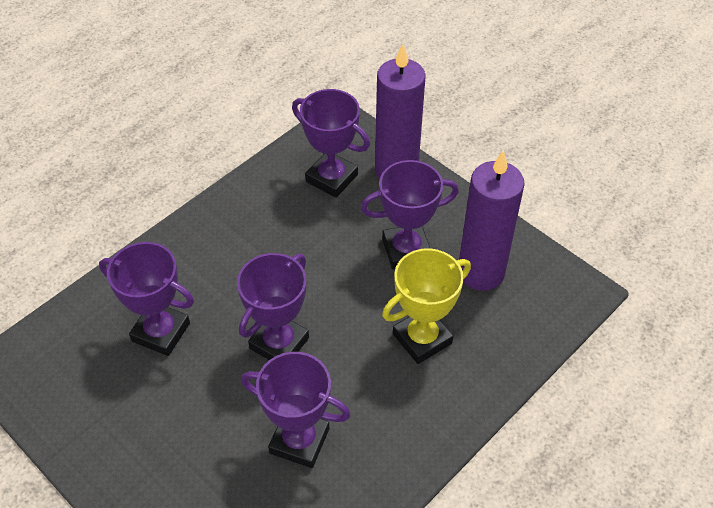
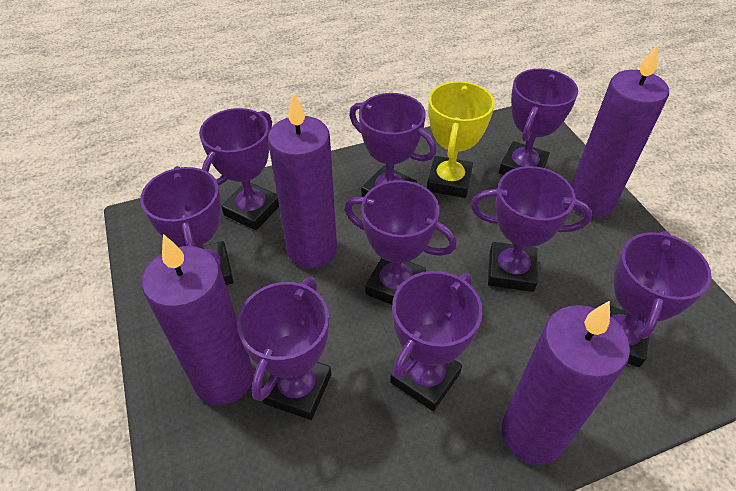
purple candle: [375,44,426,179] [459,150,525,291] = 2 -> [142,234,254,406] [268,92,337,269] [502,301,630,465] [571,44,669,218] = 4
purple trophy: [99,242,194,356] [237,253,309,360] [241,352,351,468] [292,89,370,198] [361,160,459,269] = 5 -> [140,166,233,285] [199,108,279,230] [237,277,331,420] [345,180,457,305] [349,93,436,197] [390,271,483,411] [471,166,592,292] [499,69,578,175] [600,231,712,367] = 9

